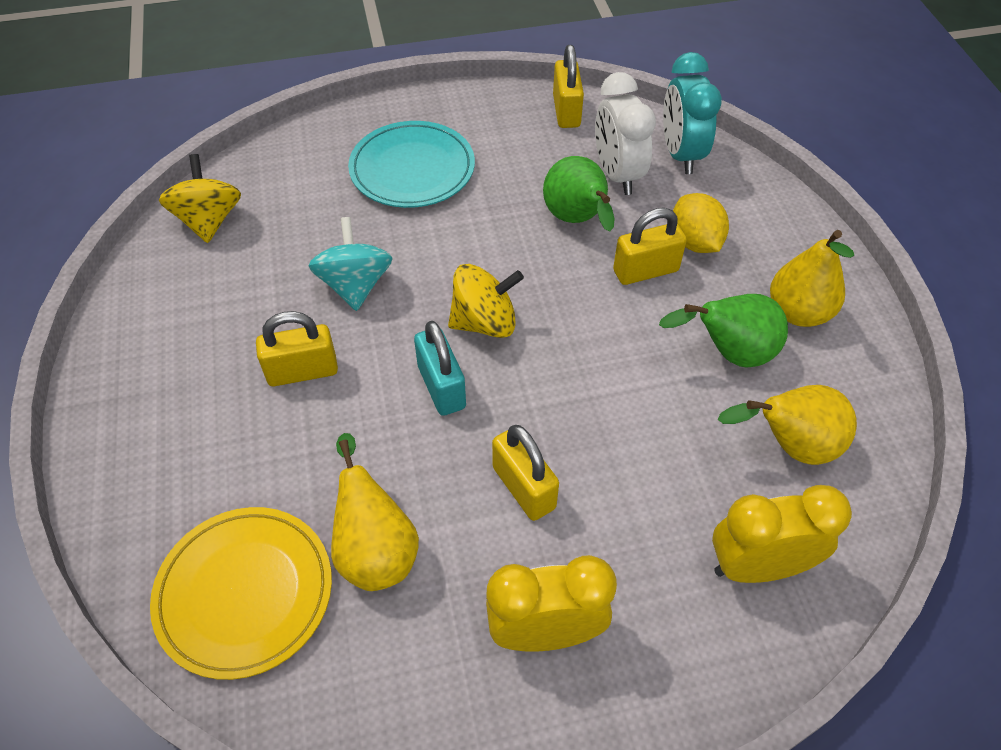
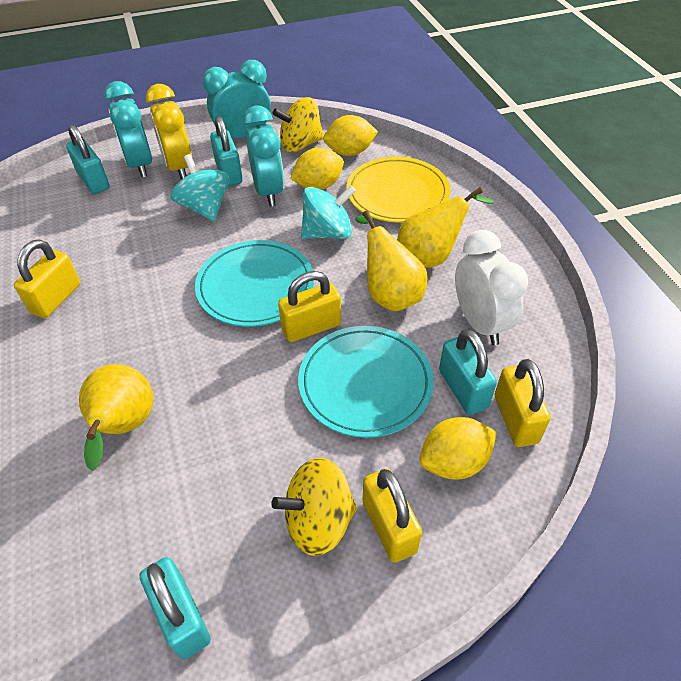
green pear: [543,156,614,232] [659,294,788,367] = 2 -> none = 0
turquoise clock: [663,52,722,174] = 1 -> [104,81,152,177] [203,60,271,138] [243,105,284,206] = 3
turquoise padlock: [414,321,466,416] = 1 -> [66,125,110,194] [140,557,211,659] [210,116,243,186] [439,329,497,415] = 4
turquoise plate: [348,121,475,208] = 1 -> [195,240,314,327] [298,326,434,438] = 2
turquoise spinning top: [309,217,393,311] = 1 -> [170,154,230,222] [301,185,356,239] = 2
yellow clock: [486,555,617,652] [712,485,852,583] = 2 -> [146,84,192,180] = 1
yellow lemon: [673,193,729,253] = 1 -> [290,147,344,190] [323,115,378,156] [420,417,497,480] = 3

